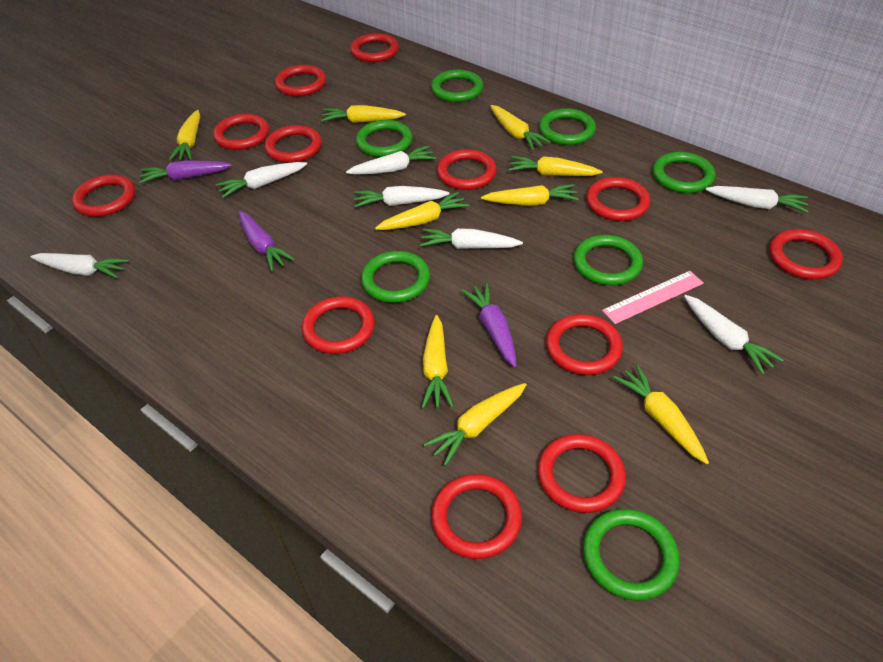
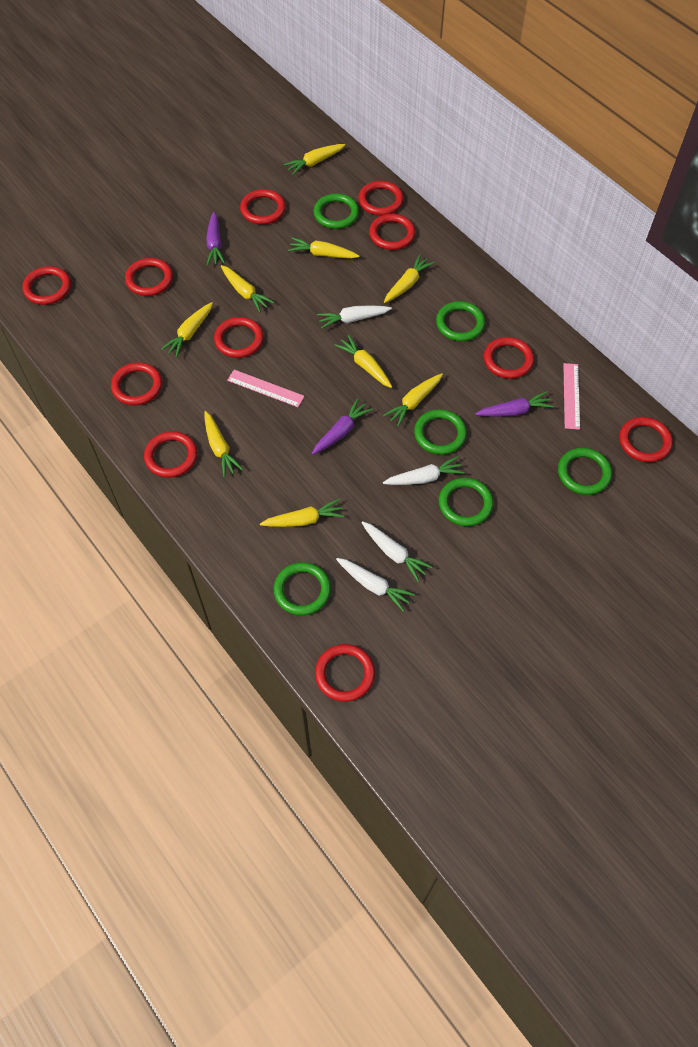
green ring: [356,120,413,157] [361,251,430,303] [431,70,483,102] [539,108,596,145] [573,235,643,285] [583,509,680,601] [653,152,715,193] = 7 -> [274,562,331,616] [313,193,359,229] [414,409,467,455] [436,301,485,341] [439,477,493,526] [558,448,612,495] = 6
pink ruler: [602,271,704,324] = 1 -> [227,370,305,407] [563,363,580,430] = 2
red ring: [72,175,135,217] [213,114,269,150] [264,125,322,163] [275,65,326,96] [301,296,375,354] [350,33,399,62] [431,474,522,559] [437,149,497,190] [538,434,626,513] [546,314,623,375] [586,177,650,221] [769,229,843,280] = 12 -> [22,266,71,305] [111,362,162,405] [125,258,173,296] [144,431,197,478] [214,317,264,358] [240,189,286,225] [315,644,375,702] [358,181,404,216] [369,214,415,250] [484,337,534,379] [619,417,673,462] = 11
white carrot: [30,253,129,278] [216,162,307,198] [346,145,436,175] [354,186,450,208] [420,228,523,249] [684,295,784,374] [705,186,808,213] = 7 -> [317,305,392,329] [336,558,415,612] [361,521,432,582] [383,456,465,485] = 4

